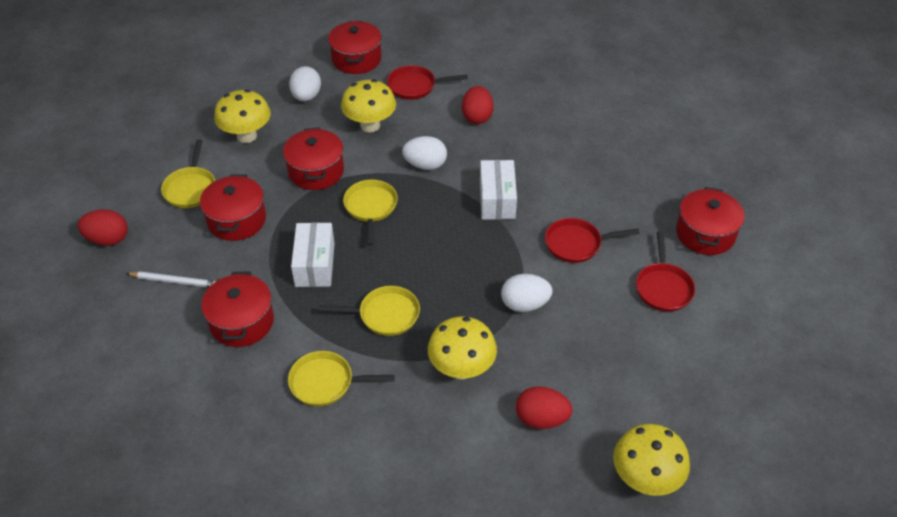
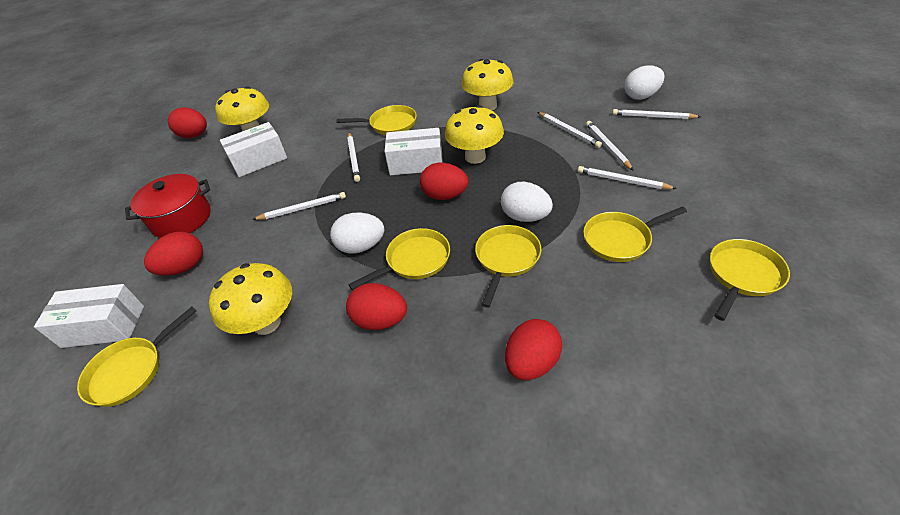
red egg: [78,209,128,246] [462,86,494,124] [516,386,572,429] = 3 -> [144,232,203,276] [168,108,207,138] [346,283,407,330] [420,163,469,200] [505,319,562,380] = 5
red pan: [387,65,468,100] [545,218,640,263] [636,231,695,312] = 3 -> none = 0
red pot: [200,174,266,241] [201,271,274,347] [283,127,344,190] [328,21,382,74] [676,187,745,255] = 5 -> [125,174,211,238] = 1
white box: [291,223,335,287] [480,160,517,220] = 2 -> [34,284,144,348] [220,122,287,177] [385,128,443,175] = 3
white pencil: [126,271,216,287] = 1 -> [252,192,346,220] [347,133,360,182] [538,112,602,148] [578,166,677,189] [586,121,633,170] [612,109,701,119] = 6
yellow pan: [161,139,215,208] [288,351,395,406] [319,286,420,336] [343,180,398,246] = 4 -> [77,307,196,407] [337,105,417,135] [348,228,450,290] [475,225,541,308] [583,206,687,262] [710,239,790,321] = 6

